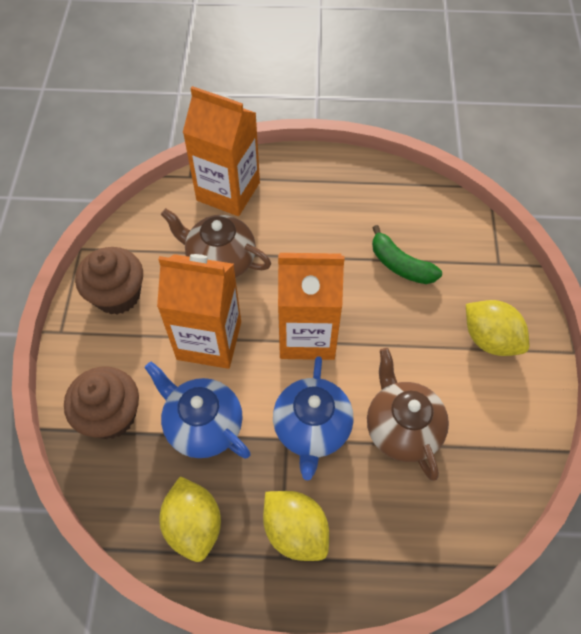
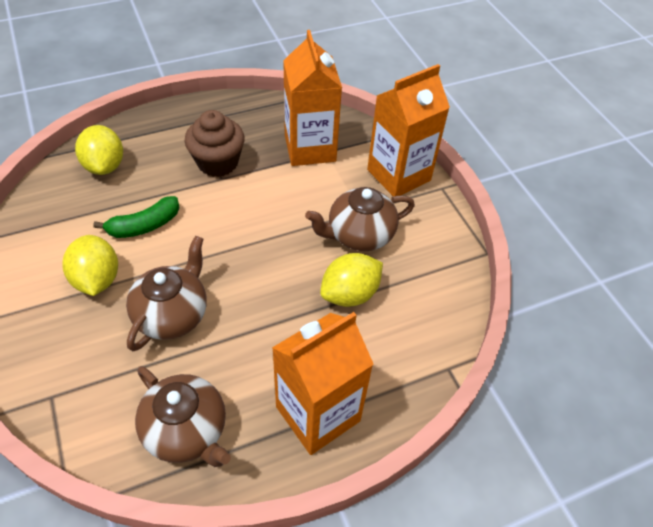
blue teapot: [145,361,251,459] [273,356,354,481] = 2 -> none = 0
brown cupcake: [64,367,139,439] [75,247,143,314] = 2 -> [185,110,245,177] = 1
brown teapot: [161,208,271,278] [367,348,449,481] = 2 -> [126,236,207,351] [135,366,231,467] [305,187,415,251] = 3

